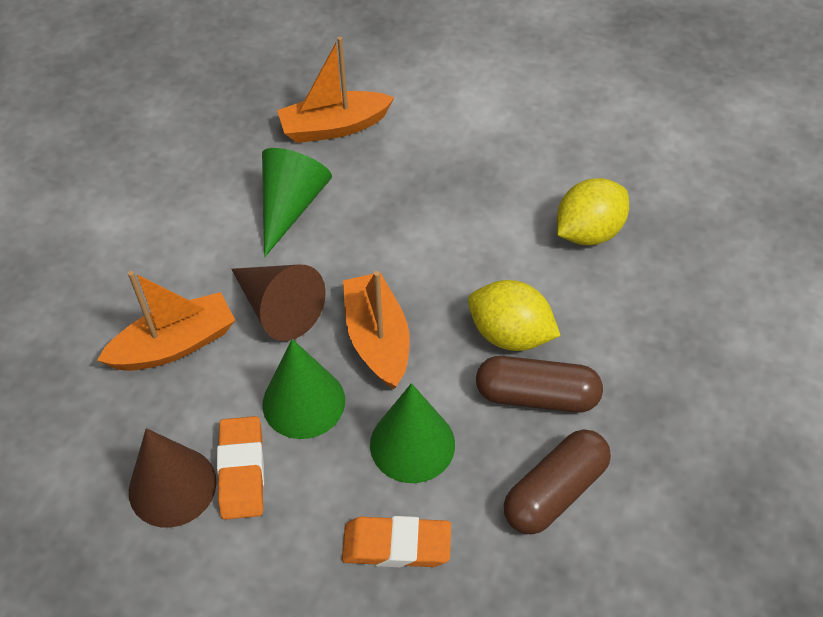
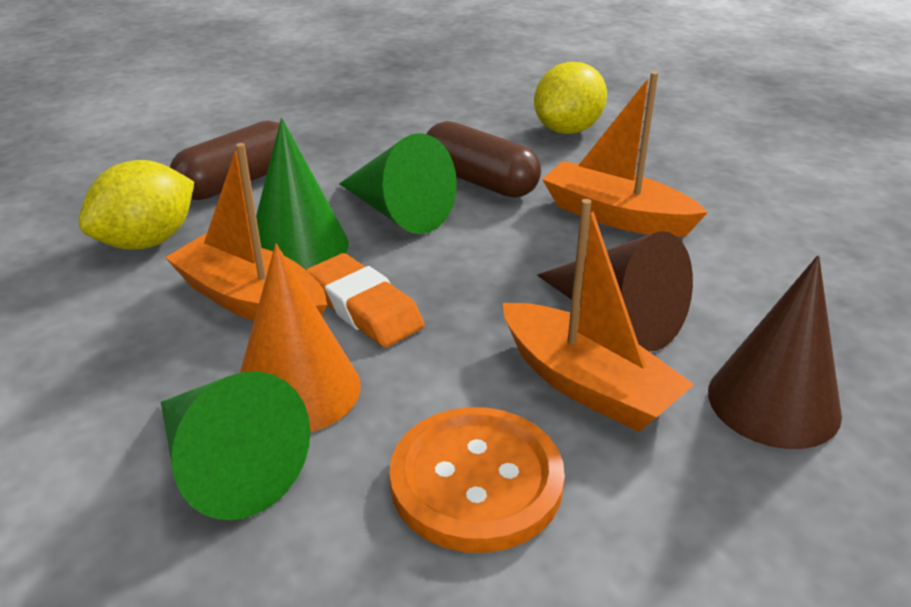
orange button: none = 0 -> [389,407,565,553] = 1
orange cone: none = 0 -> [240,244,361,433] = 1
orange eraser: [217,416,264,520] [342,516,451,567] = 2 -> [306,253,425,348] = 1

